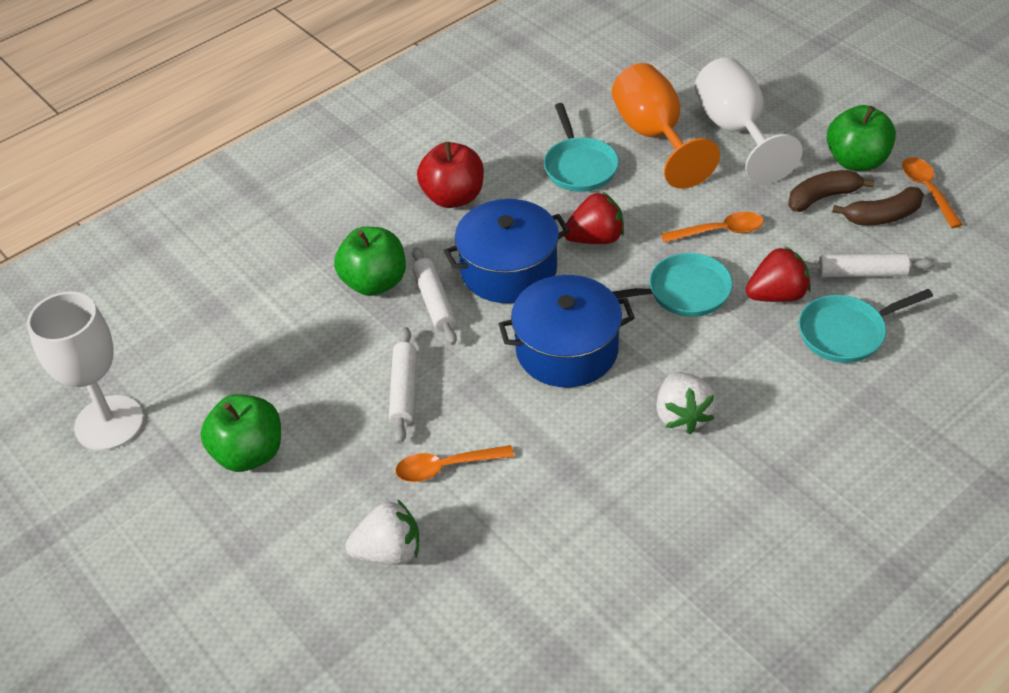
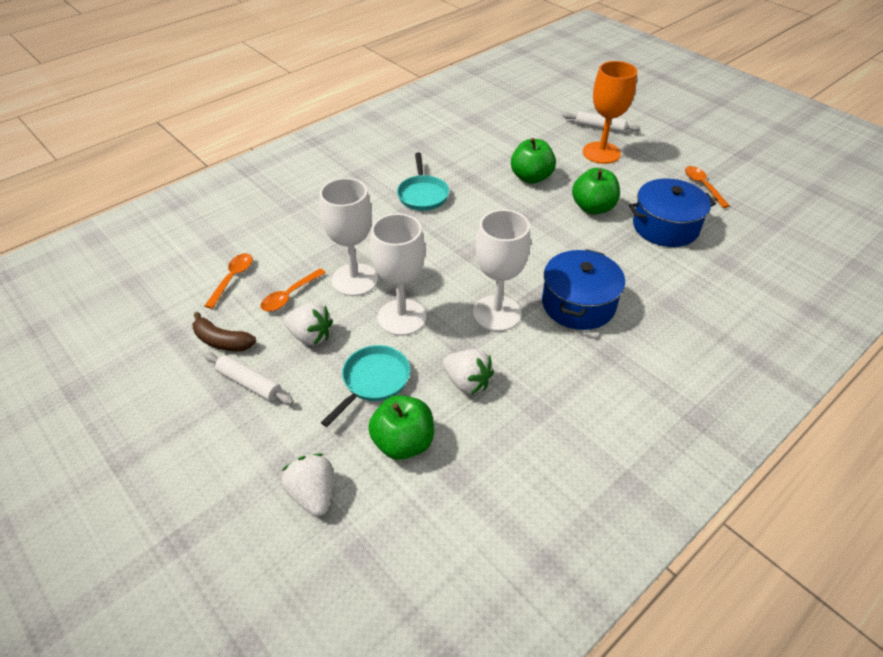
brown banana: [788,170,875,212] [832,187,924,225] = 2 -> [192,312,256,351] = 1
red apple: [417,142,484,208] = 1 -> none = 0
red strawberry: [564,191,624,244] [746,246,811,302] = 2 -> none = 0
turquoise pan: [544,103,619,192] [612,253,733,317] [799,289,933,363] = 3 -> [321,345,410,427] [397,152,449,211] = 2
white goblet: [27,291,144,451] [695,57,803,184] = 2 -> [320,178,378,296] [370,213,426,336] [473,209,531,331] = 3
white rolling pin: [389,327,416,444] [412,247,457,345] [804,253,935,277] = 3 -> [204,352,294,405] [563,111,640,133] = 2
white strawberry: [345,499,419,565] [656,372,716,434] = 2 -> [281,453,333,516] [284,303,333,346] [443,349,494,395] = 3

